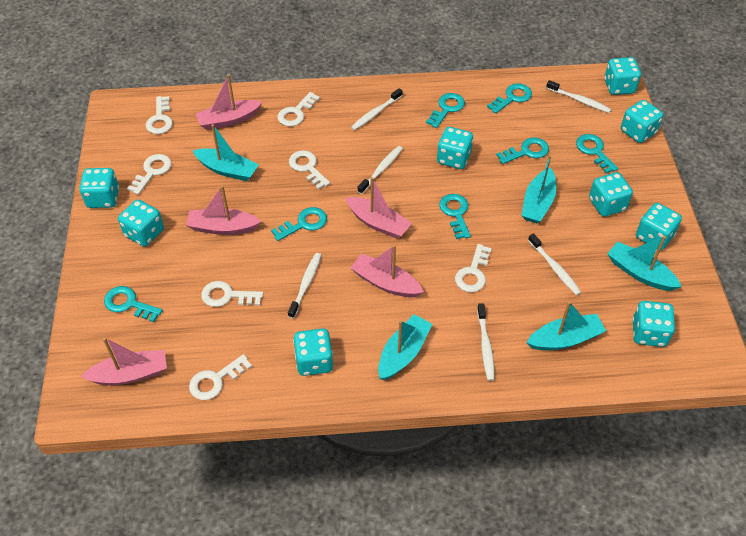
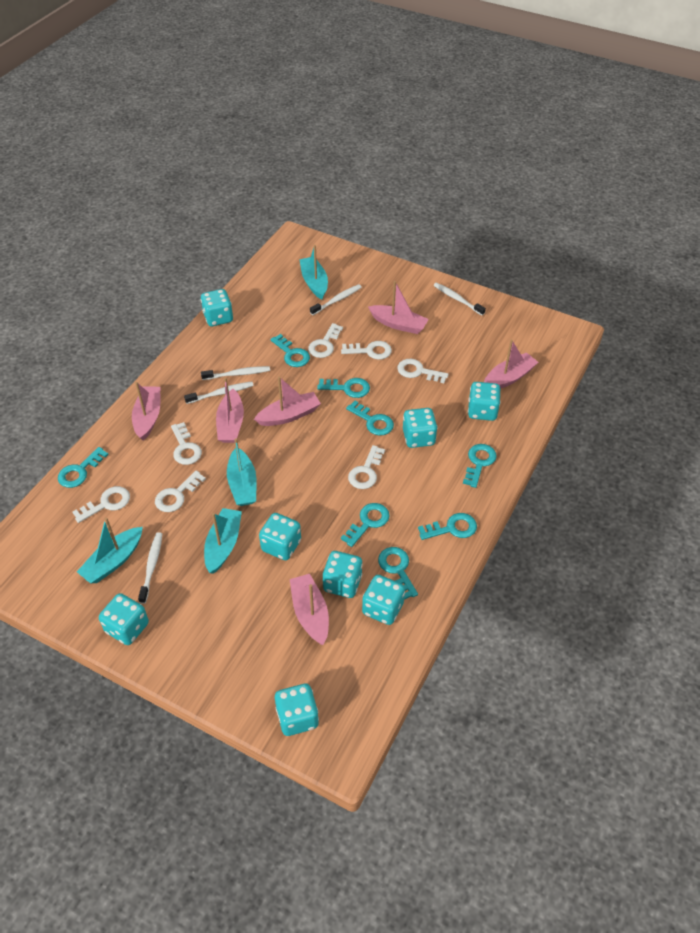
pink boat: [80,338,167,385] [186,185,262,235] [196,74,263,130] [346,177,412,239] [351,245,424,297] = 5 -> [132,382,160,441] [216,377,244,443] [254,377,321,426] [290,574,329,645] [368,281,429,334] [484,340,539,389] = 6
turquoise boat: [192,124,259,181] [378,314,432,380] [522,155,556,223] [526,302,606,350] [608,236,682,291] = 5 -> [77,517,143,583] [204,508,242,574] [227,438,257,506] [299,245,328,300] = 4
turquoise dice: [79,168,119,208] [118,200,164,247] [293,328,333,376] [437,127,473,169] [589,172,633,217] [604,57,641,95] [621,100,663,143] [632,301,675,347] [636,203,682,250] = 9 -> [99,593,149,645] [201,289,233,326] [259,513,301,560] [275,684,319,736] [323,551,363,598] [362,575,405,625] [403,408,438,448] [468,382,500,421] = 8
turquoise key: [104,286,163,322] [271,207,327,241] [426,93,465,128] [439,194,471,239] [487,83,532,114] [496,137,549,164] [576,134,618,174] = 7 -> [58,447,109,488] [270,334,310,367] [317,378,370,398] [341,503,390,547] [346,401,394,435] [378,547,418,600] [418,513,477,540] [463,444,497,488] = 8
white toothbrush: [288,253,321,318] [351,88,403,130] [358,146,403,194] [477,303,495,381] [528,233,581,295] [546,80,611,113] = 6 -> [138,532,162,604] [184,381,254,404] [201,366,270,380] [310,284,362,315] [433,283,486,316] = 5

